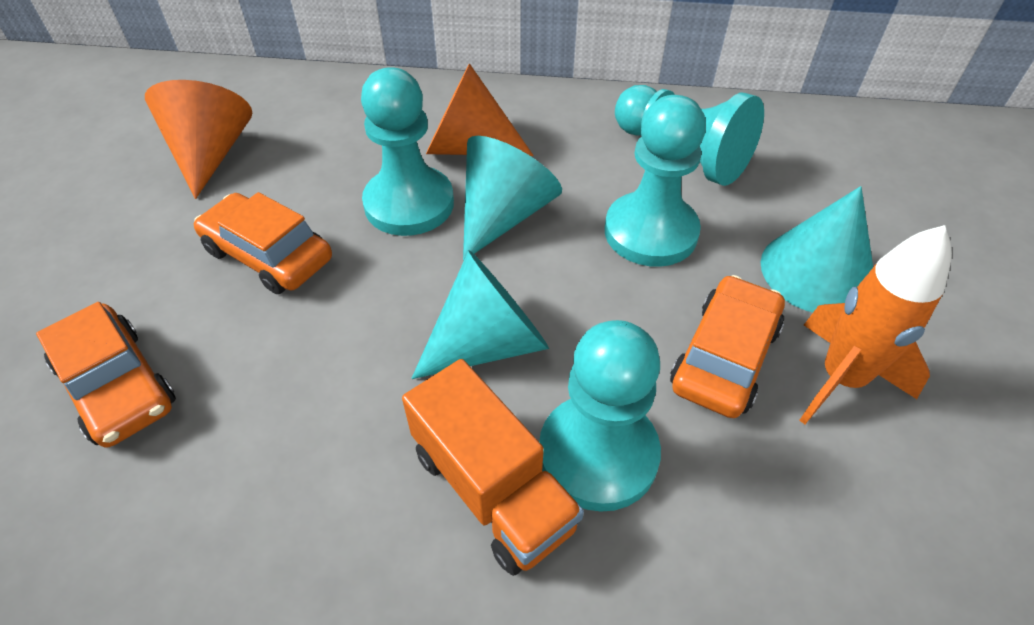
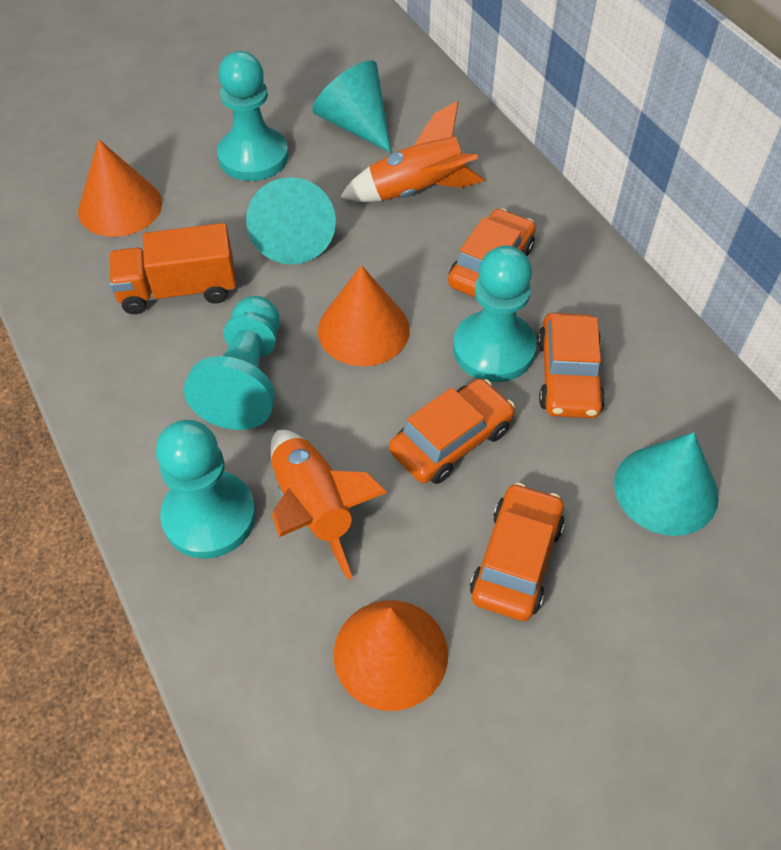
orange car: [36,302,176,447] [194,192,332,294] [670,275,785,418] = 3 -> [389,379,515,484] [448,208,536,298] [470,483,565,621] [537,313,605,418] = 4
orange cone: [145,80,252,199] [426,63,534,156] = 2 -> [78,139,162,237] [318,265,410,366] [334,600,448,711] = 3
orange rocket: [799,225,952,424] = 1 -> [271,430,387,580] [340,101,485,202] = 2

